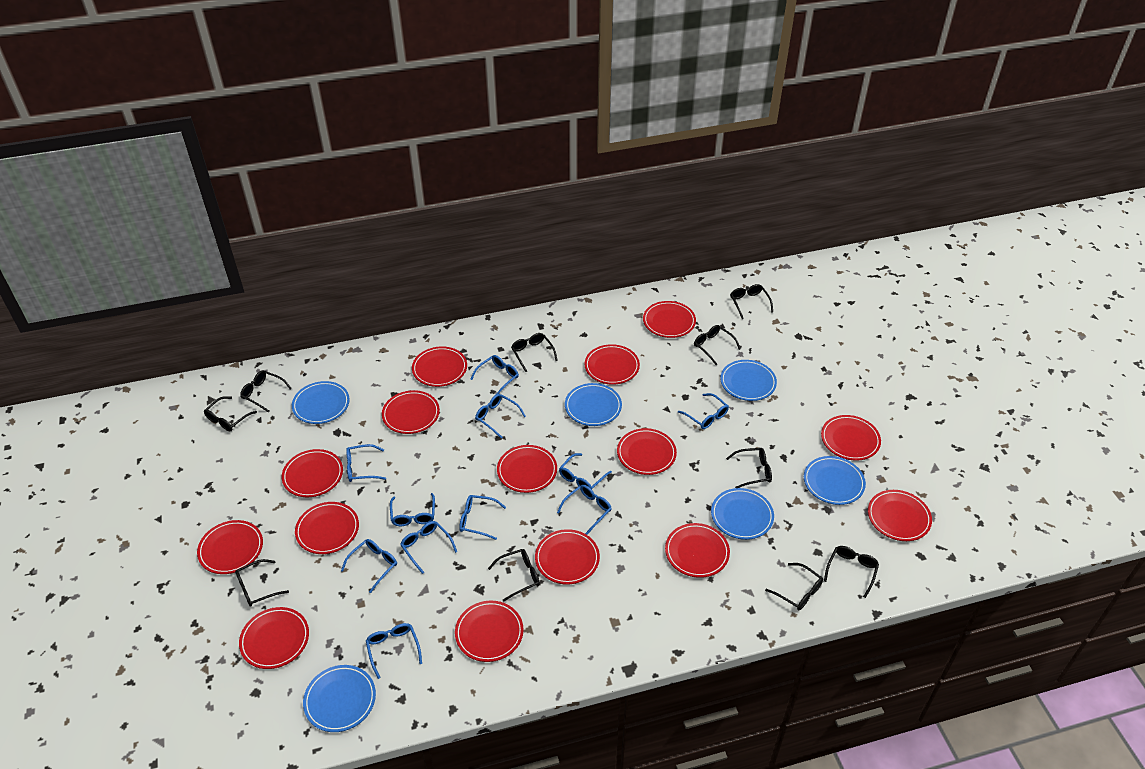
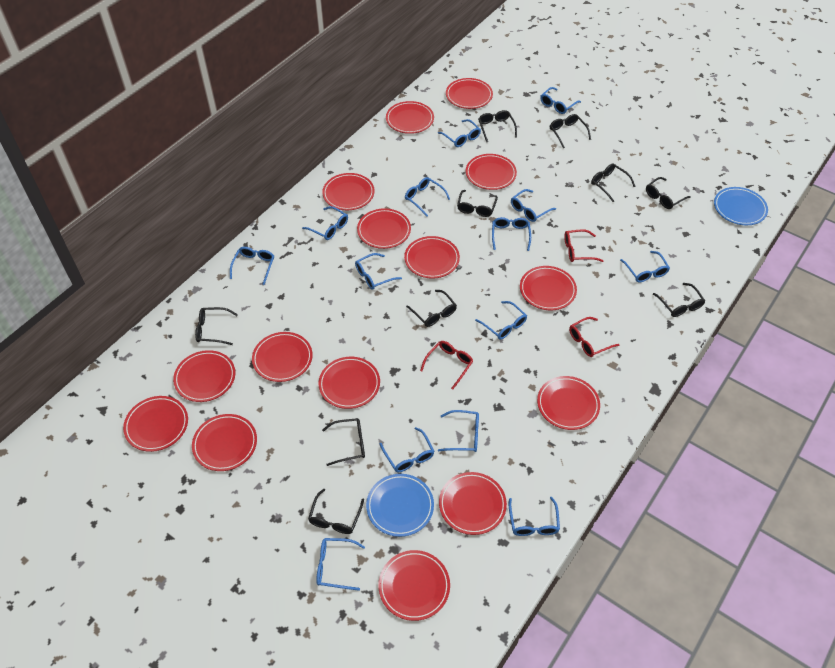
blue glasses: [341,539,397,593] [346,444,386,482] [366,623,422,679] [390,493,435,526] [400,521,457,574] [459,495,506,540] [470,355,519,394] [475,394,526,438] [557,485,612,535] [559,453,612,490] [678,393,729,429] = 11 -> [230,247,274,285] [302,206,348,240] [316,538,365,591] [355,253,402,290] [380,427,434,472] [405,177,450,217] [438,119,481,147] [438,410,479,452] [475,301,527,340] [492,217,531,251] [509,497,560,536] [511,189,556,222] [540,87,581,114] [620,251,670,282] = 14
blue plate: [292,381,350,424] [303,665,376,732] [565,383,622,426] [711,488,774,540] [720,360,777,401] [804,456,866,505] = 6 -> [366,474,434,537] [714,187,768,225] = 2
red glasses: none = 0 -> [420,341,473,390] [564,229,603,262] [569,317,620,357] = 3

